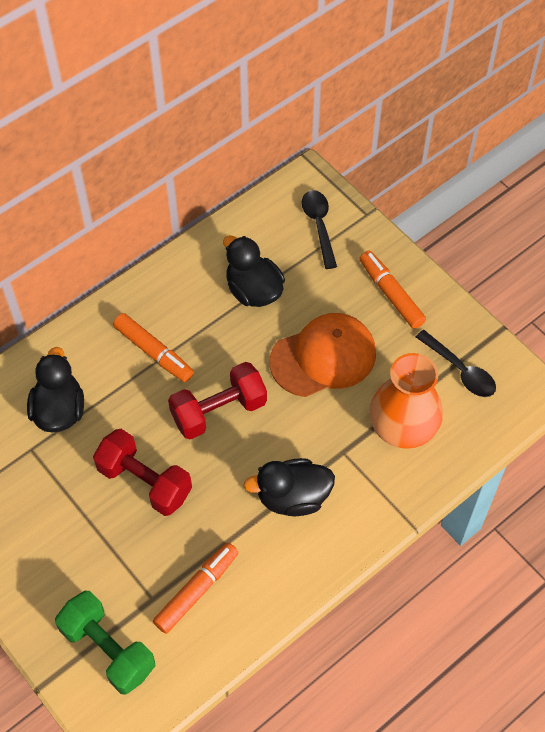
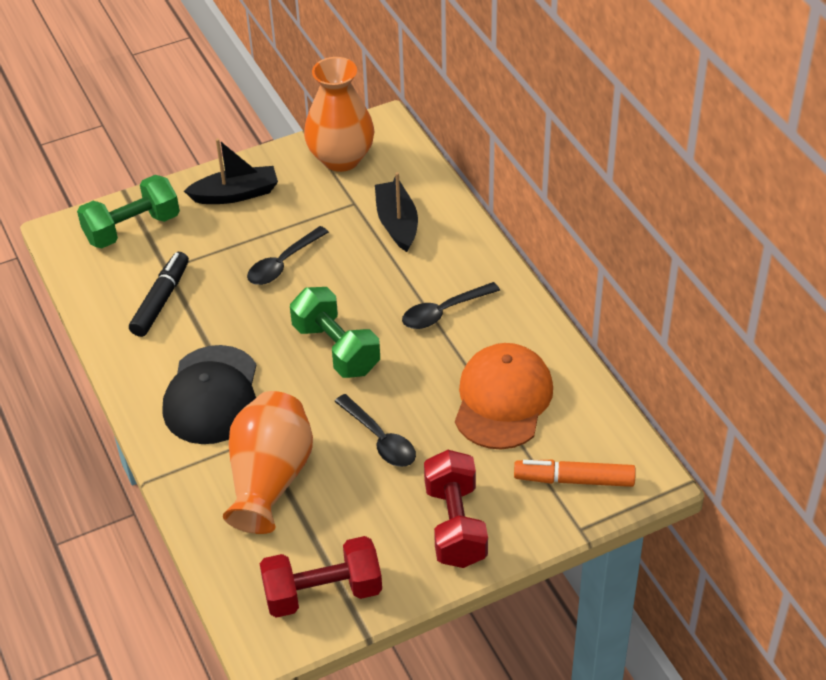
black boat: none = 0 -> [184,138,278,204] [375,172,418,252] = 2
black cap: none = 0 -> [163,345,256,444] = 1
black duck: [27,347,84,432] [223,235,285,307] [243,458,335,516] = 3 -> none = 0
black marker: none = 0 -> [129,252,189,337] = 1
black spoon: [302,190,337,269] [416,330,496,397] = 2 -> [247,226,329,285] [334,394,416,467] [402,282,500,329] = 3
green dumbbell: [55,591,155,695] = 1 -> [77,175,180,249] [290,287,380,378] = 2
orange marker: [113,313,193,382] [153,543,239,634] [360,251,426,329] = 3 -> [514,460,636,487] = 1
orange vase: [369,353,443,449] = 1 -> [223,391,313,534] [304,57,374,172] = 2

